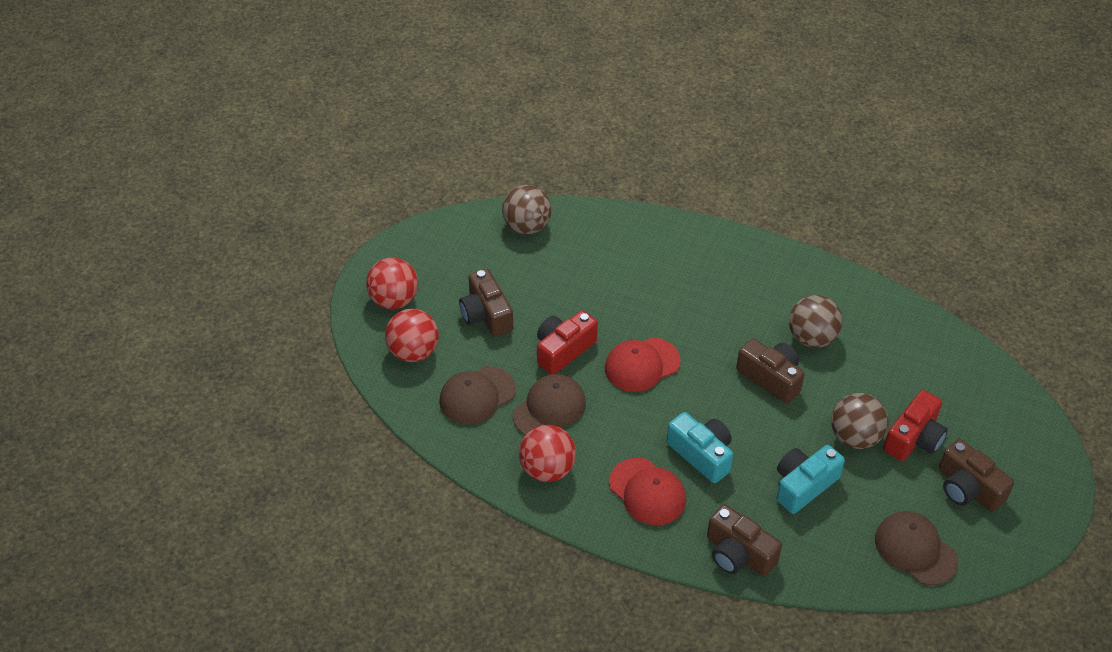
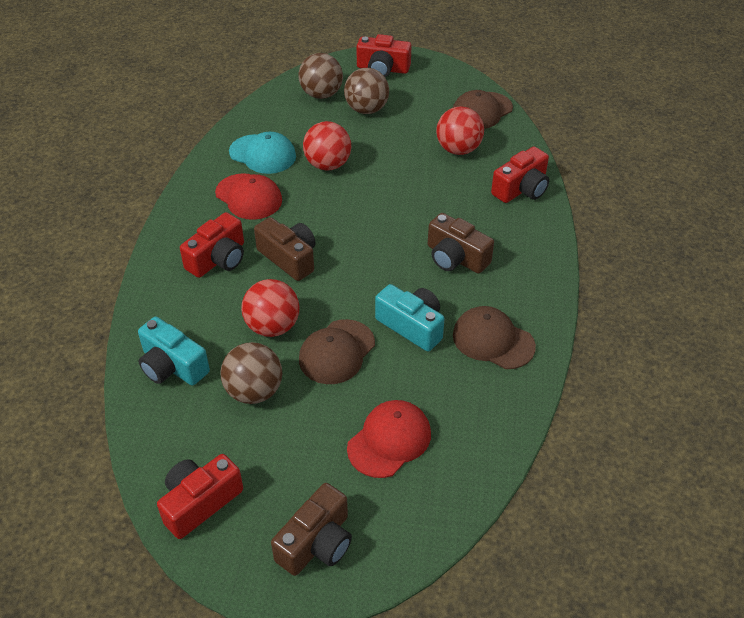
brown camera: [459,269,513,337] [707,504,782,577] [736,338,805,404] [938,439,1014,512] = 4 -> [254,217,316,281] [271,483,352,576] [428,213,494,274] = 3
red camera: [537,310,598,375] [883,390,948,461] = 2 -> [157,454,243,539] [180,212,244,278] [356,34,412,77] [491,147,549,203] = 4
turquoise cap: none = 0 -> [229,132,296,174] = 1

